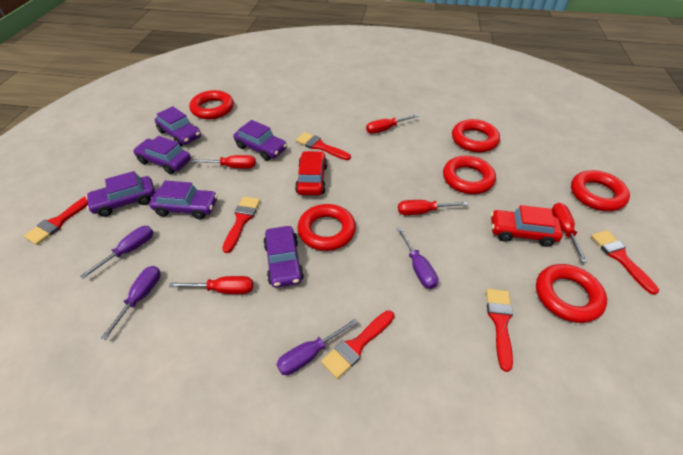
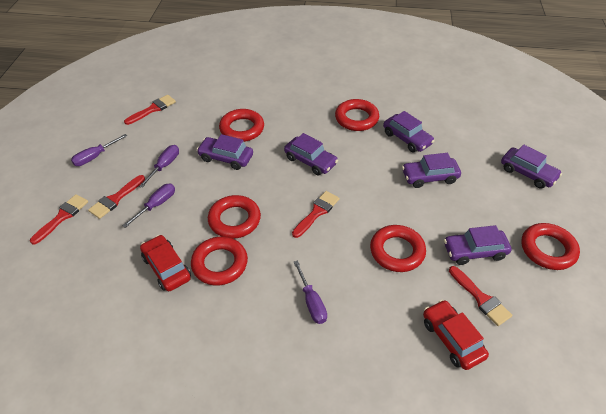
red brush: [24,196,88,245] [222,196,260,253] [296,132,351,160] [321,310,394,379] [486,289,513,372] [591,230,659,295] = 6 -> [30,194,88,245] [88,175,145,219] [124,95,176,125] [292,191,340,238] [449,266,512,326] = 5
red screwdriver: [169,276,253,294] [191,155,256,169] [366,114,419,134] [398,200,468,215] [552,203,587,263] = 5 -> none = 0

